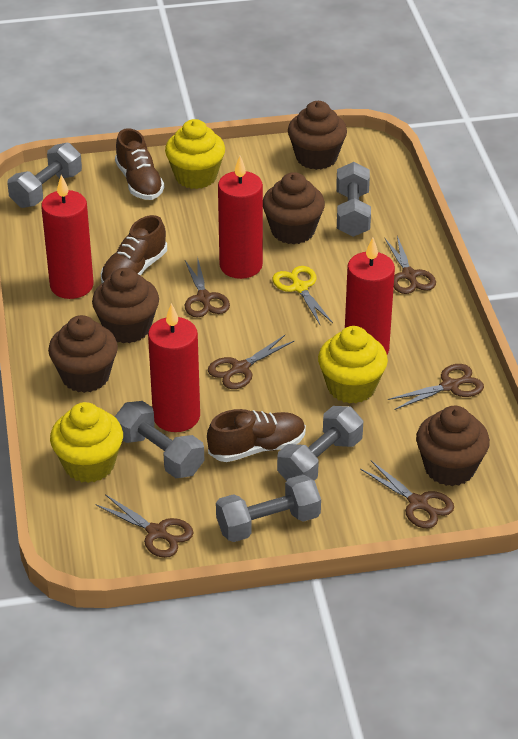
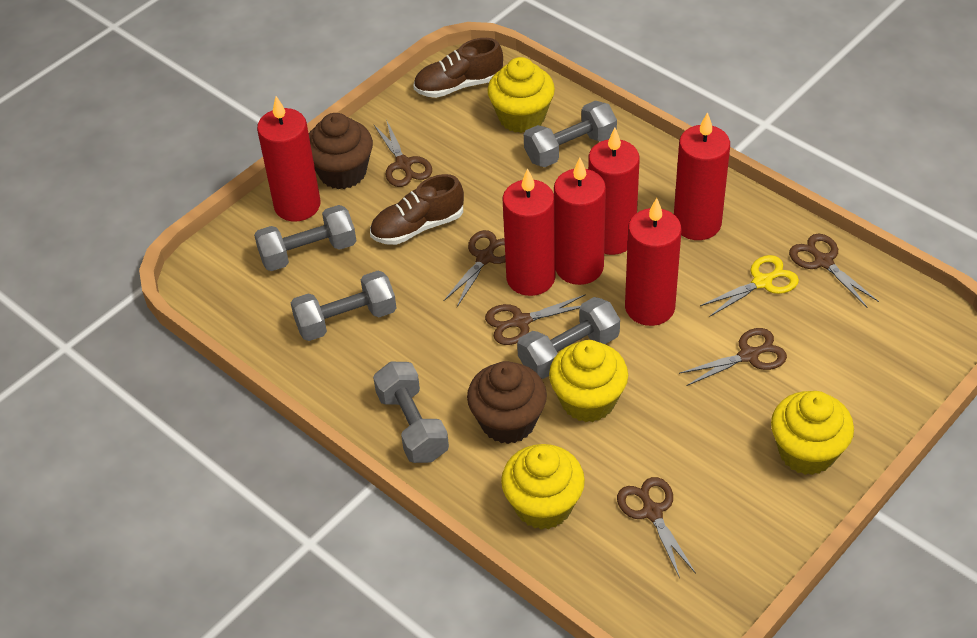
brown cupcake: [48,315,118,393] [92,268,159,343] [263,172,325,244] [288,101,347,170] [416,406,490,486] = 5 -> [309,113,373,189] [467,361,547,444] = 2
brown shoe: [101,215,167,283] [115,128,164,200] [207,409,306,462] = 3 -> [370,174,464,245] [413,38,503,98] = 2
red candle: [41,175,94,299] [148,303,200,432] [218,156,263,279] [345,237,395,354] = 4 -> [257,96,321,222] [502,168,556,296] [554,158,606,285] [588,128,640,255] [625,198,682,326] [674,112,730,240] = 6
yellow cupcake: [50,402,123,483] [165,119,225,189] [318,326,388,403] = 3 -> [487,57,555,133] [501,444,585,530] [549,340,628,422] [771,391,854,475] = 4

